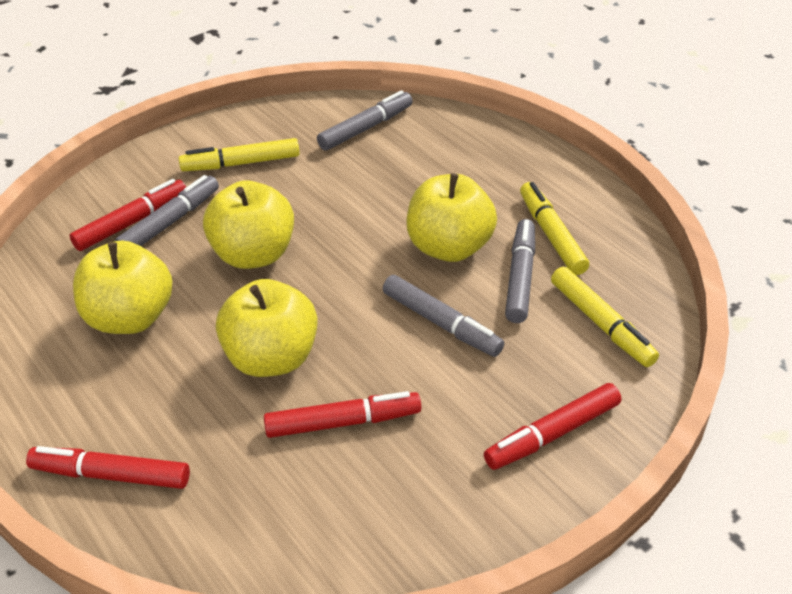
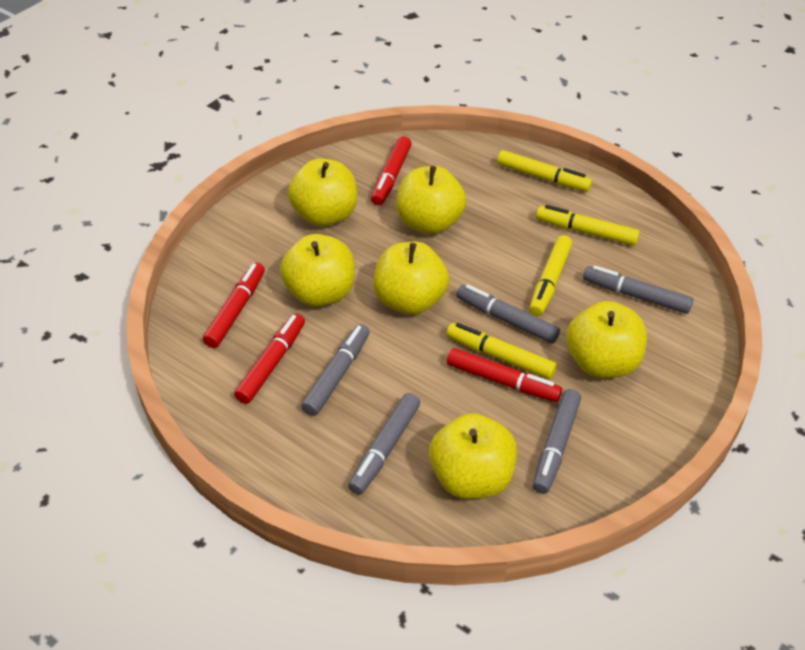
grey marker: [115,175,219,246] [317,90,413,150] [383,275,504,357] [505,219,535,323] = 4 -> [301,324,370,416] [348,393,420,494] [456,284,560,344] [533,389,581,494] [583,265,693,314] = 5
yellow apple: [73,241,172,334] [203,180,294,269] [216,279,318,377] [407,173,497,262] = 4 -> [280,234,355,307] [288,159,357,227] [373,242,449,315] [396,166,466,234] [429,413,517,499] [566,301,647,378] = 6
yellow marker: [179,138,300,171] [520,182,589,275] [551,267,659,367] = 3 -> [446,323,557,380] [497,150,592,192] [529,235,572,316] [536,205,640,246] = 4

